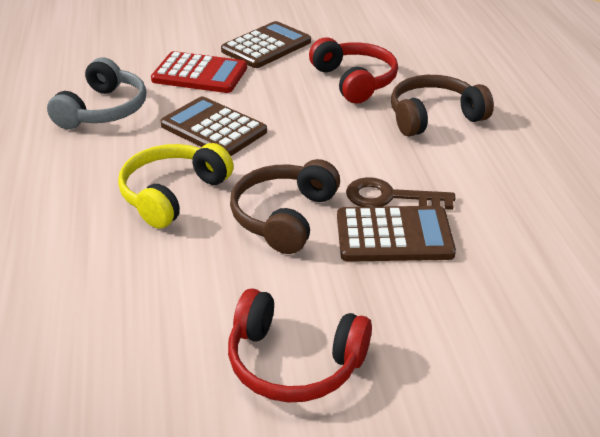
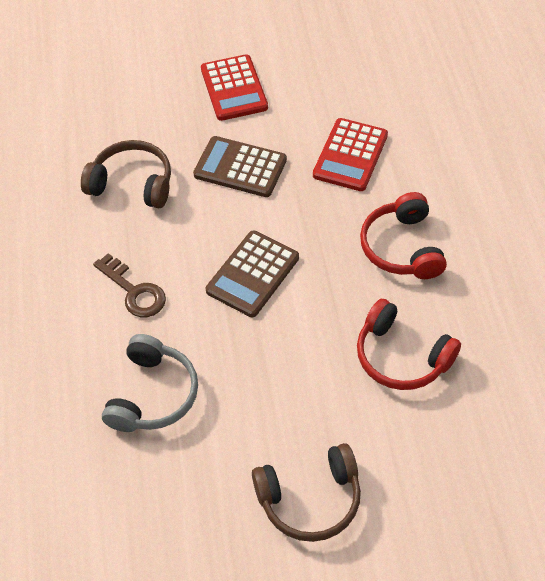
brown calculator: [160,96,267,156] [221,21,311,68] [337,206,456,262] = 3 -> [193,136,287,197] [206,230,299,317] = 2
red calculator: [151,51,247,93] = 1 -> [201,54,268,121] [313,118,388,191] = 2
yellow headphones: [118,143,234,229] = 1 -> none = 0

